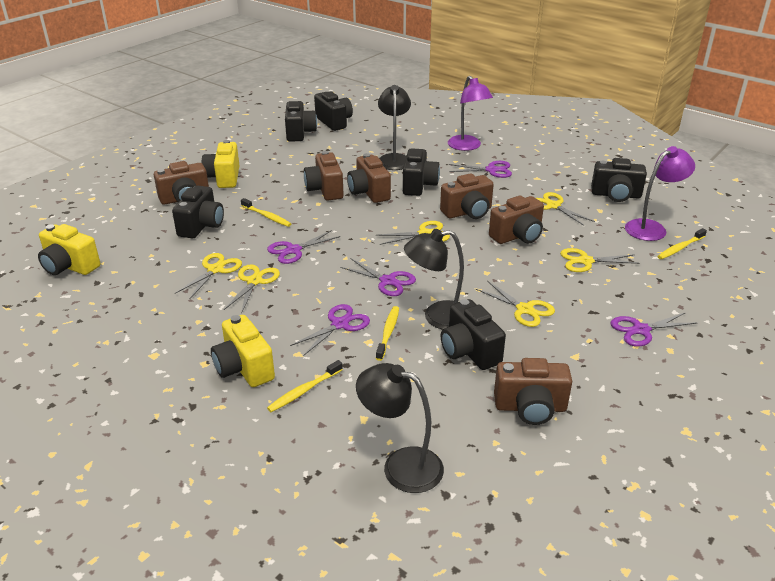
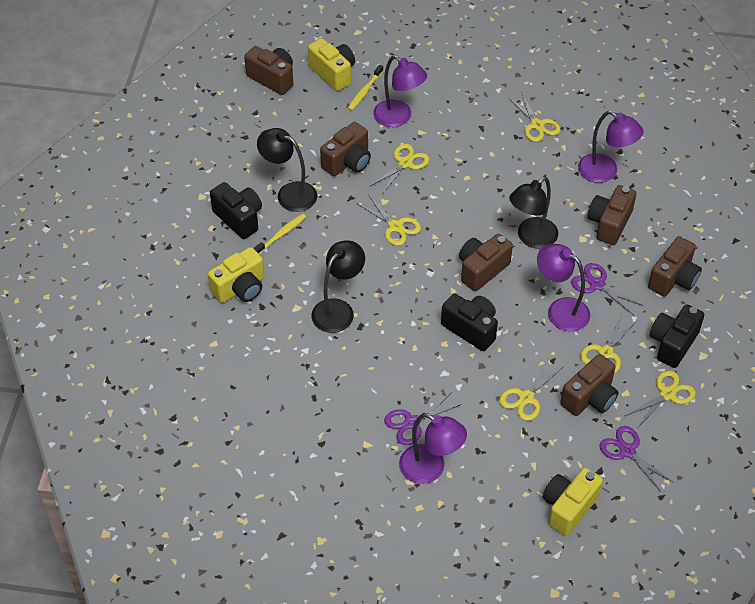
black camera: [172,185,224,238] [285,101,317,142] [314,91,353,131] [403,148,440,196] [441,299,506,370] [591,158,647,202] = 6 -> [210,182,262,239] [441,294,498,351] [650,304,704,368] = 3
purple lamp: [448,76,493,151] [625,146,695,241] = 2 -> [373,55,427,127] [399,413,467,484] [537,244,590,332] [578,111,644,183] = 4
purple scissors: [267,230,341,264] [290,304,370,355] [340,259,416,296] [449,161,512,178] [610,312,697,347] = 5 -> [384,392,462,445] [571,263,644,315] [600,426,674,492] = 3
yellow toothbrush: [241,198,291,227] [267,360,343,412] [376,306,399,361] [657,228,707,259] = 4 -> [253,214,306,254] [348,65,383,111] = 2

